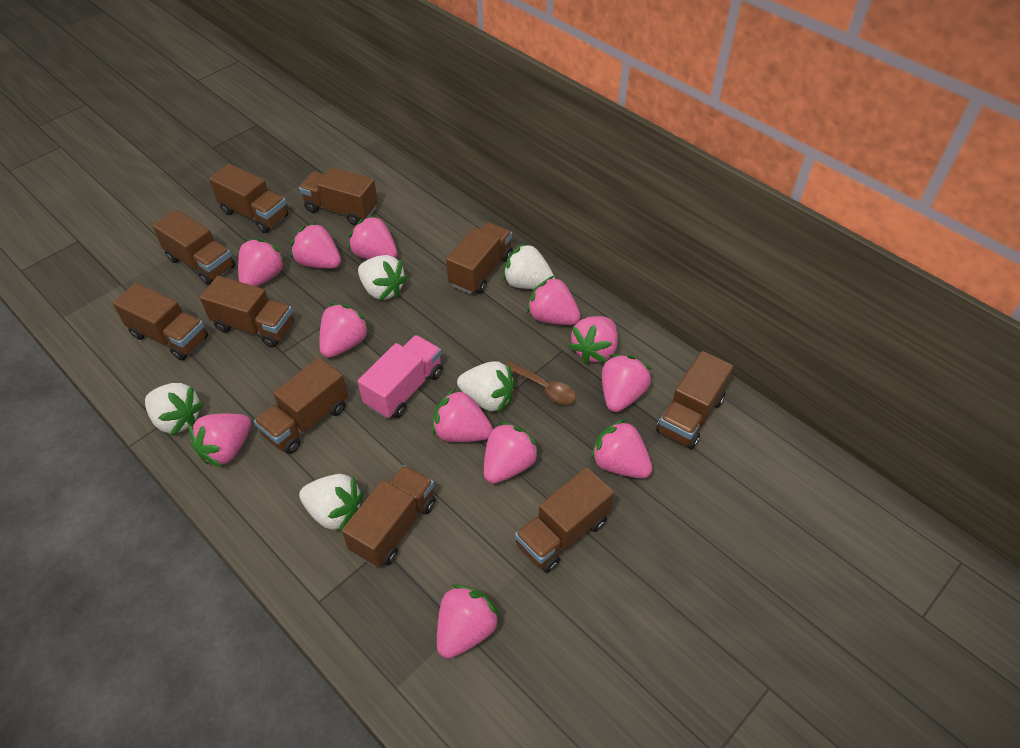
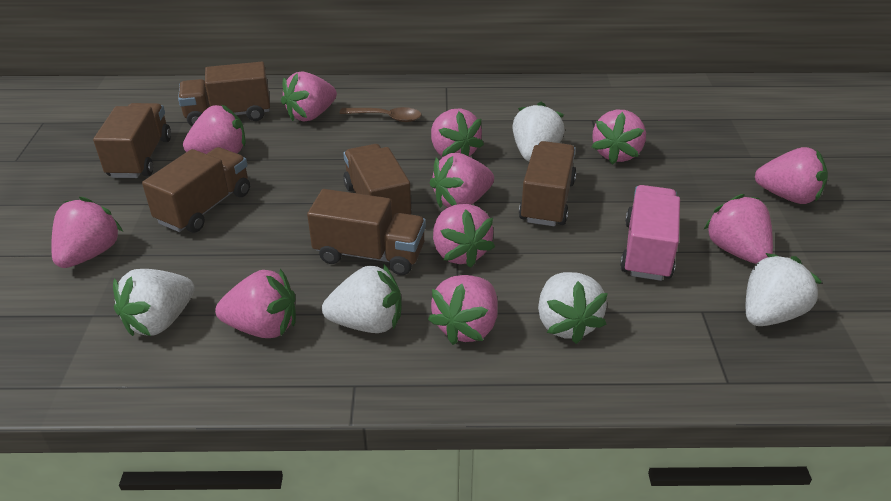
brown truck: [113,283,208,361] [152,209,235,285] [200,276,294,348] [209,163,289,233] [254,357,348,454] [299,167,378,225] [342,465,436,567] [446,222,513,294] [515,467,614,573] [656,351,734,449] = 10 -> [93,103,171,178] [142,147,250,233] [178,62,270,126] [307,189,426,275] [343,144,411,218] [519,141,577,226] = 6
pink strawberry: [189,413,251,467] [238,239,286,287] [291,222,341,268] [319,303,370,358] [348,215,398,259] [432,388,493,442] [437,584,501,659] [484,422,540,484] [527,275,581,325] [569,316,618,364] [591,419,652,478] [602,354,651,412] = 12 -> [51,197,123,268] [183,104,246,154] [215,269,296,338] [281,71,337,121] [428,275,498,345] [430,153,494,208] [431,108,484,157] [433,204,495,268] [592,110,646,165] [704,194,773,264] [755,147,828,204] = 11

